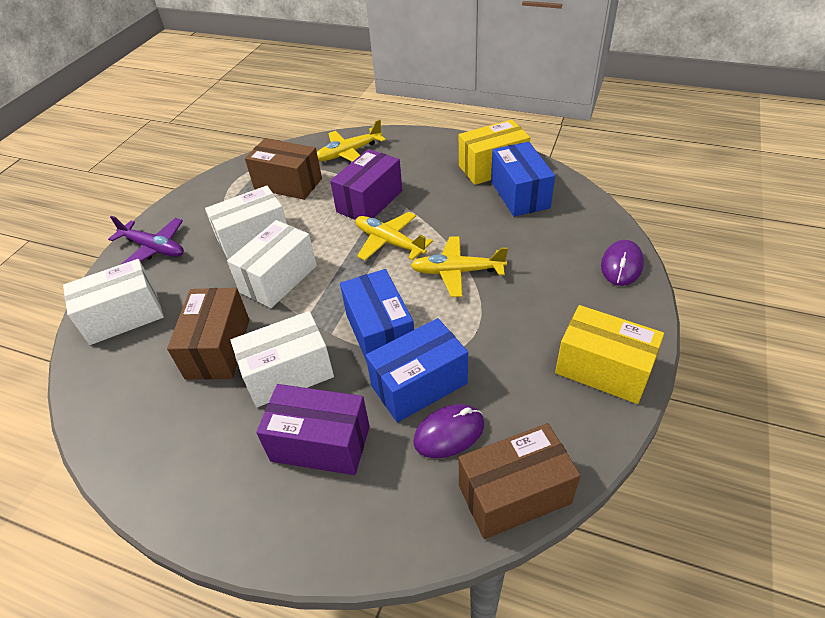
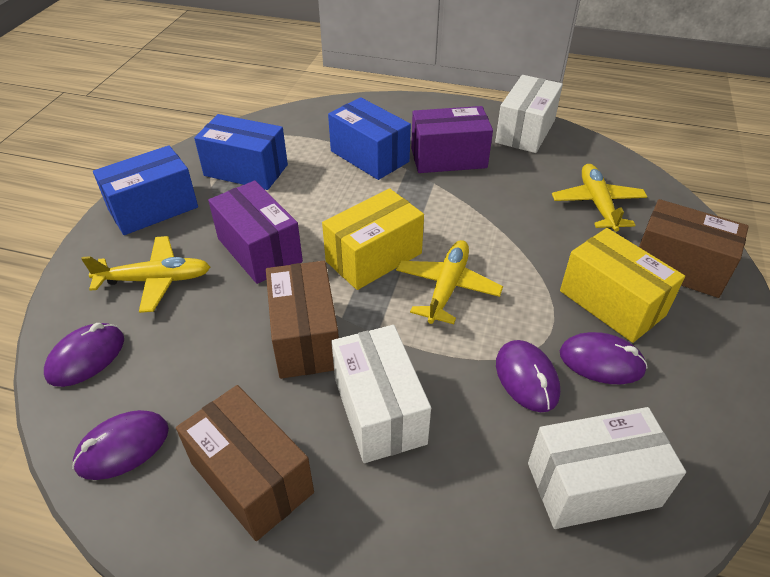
purple mouse: [413,404,484,458] [601,240,644,286] = 2 -> [44,323,124,387] [72,410,169,480] [496,340,560,412] [560,332,648,384] = 4
purple plane: [108,216,184,265] = 1 -> none = 0
white box: [63,259,164,345] [205,186,287,259] [227,220,317,308] [231,311,334,407] = 4 -> [331,325,431,463] [495,75,563,153] [528,407,686,529] = 3

